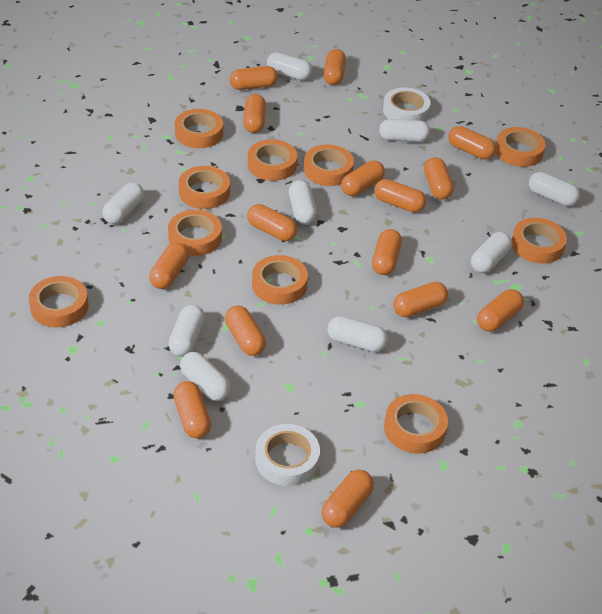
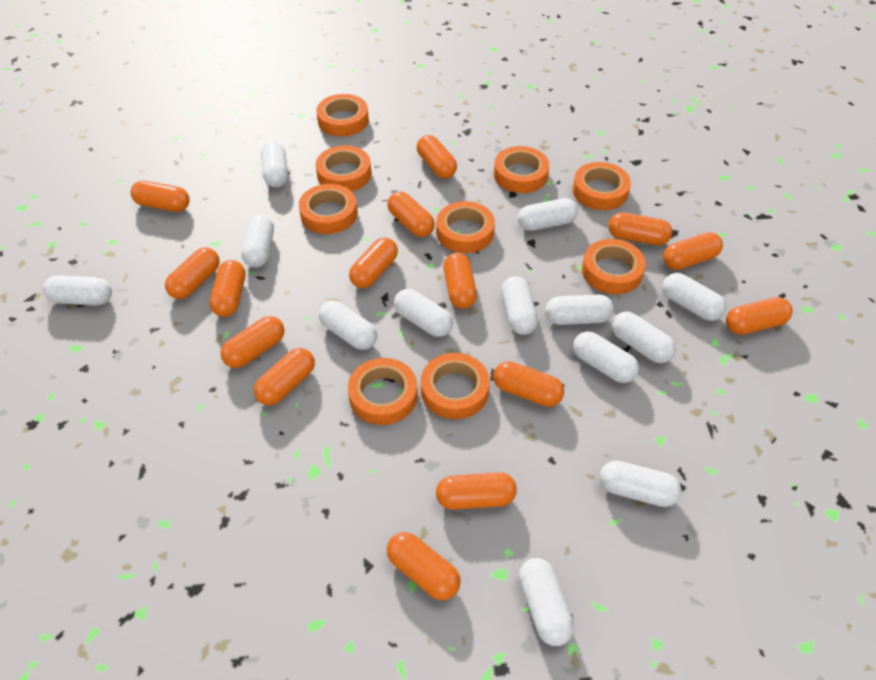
orange tape: [29,276,89,327] [168,210,222,256] [175,109,223,148] [179,166,230,209] [248,139,297,181] [252,255,308,305] [304,145,354,186] [384,394,448,453] [496,127,546,167] [512,218,567,264] = 10 -> [299,184,357,234] [316,94,369,137] [316,145,371,191] [348,358,418,425] [421,353,490,419] [436,201,495,253] [494,146,549,193] [573,162,631,210] [582,239,646,294] = 9
white capsule: [102,182,144,224] [168,305,205,357] [180,352,231,401] [267,52,312,80] [289,180,317,224] [327,316,388,352] [379,119,430,142] [471,232,512,273] [529,172,580,206] = 9 -> [43,275,112,306] [242,215,274,268] [261,141,288,187] [319,301,377,350] [394,289,453,337] [501,277,538,335] [518,198,578,231] [519,558,574,646] [545,295,614,325] [573,331,639,383] [600,461,682,507] [612,311,676,363] [662,273,727,321] = 13
white tape: [255,424,320,486] [383,88,431,121] = 2 -> none = 0

